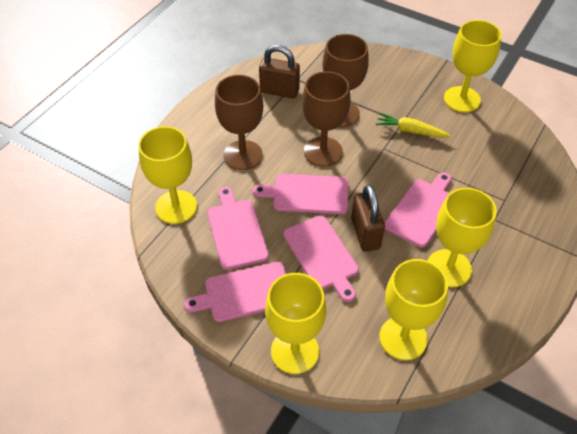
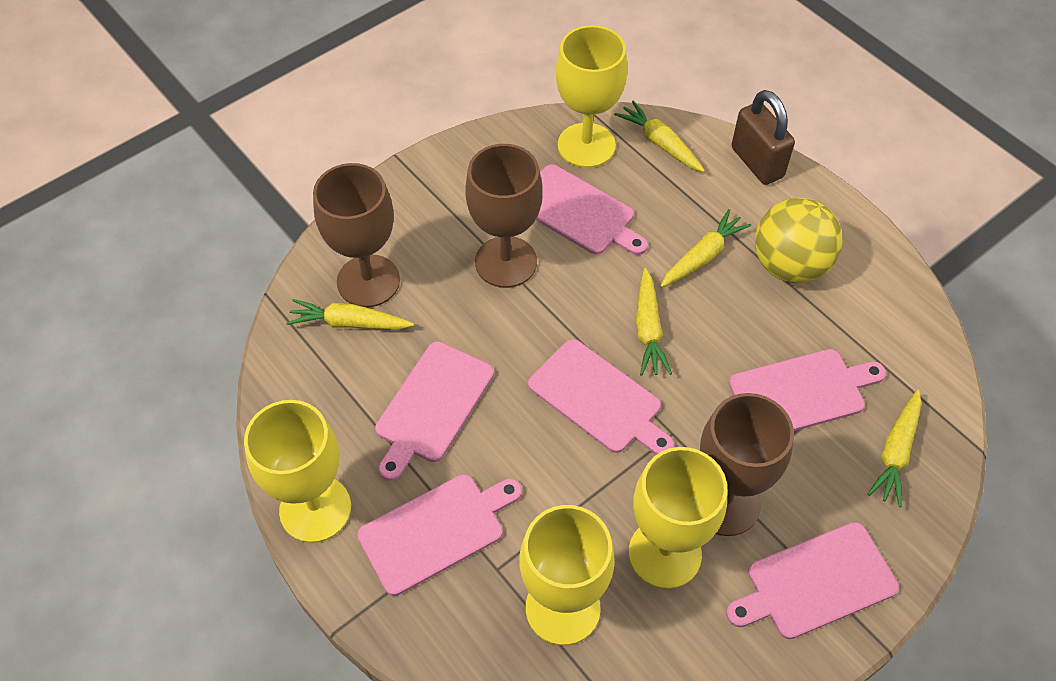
brown padlock: [259,45,300,98] [351,185,385,252] = 2 -> [732,90,795,185] = 1
pink cutting board: [184,262,286,322] [207,187,269,270] [253,174,348,214] [283,216,359,302] [385,172,452,247] = 5 -> [357,474,522,596] [375,341,494,481] [528,339,674,455] [536,164,648,255] [726,522,899,639] [729,349,886,431] = 6
yellow ball: none = 0 -> [755,198,842,283] = 1
yellow carrot: [376,113,451,138] = 1 -> [286,299,414,330] [614,101,705,172] [636,268,672,376] [661,209,751,287] [868,390,921,507] = 5
yellow goblet: [138,126,197,224] [265,273,326,374] [379,259,448,360] [428,188,497,288] [444,20,502,112] = 5 -> [244,400,351,543] [520,505,615,645] [556,25,628,168] [629,447,727,589] = 4

